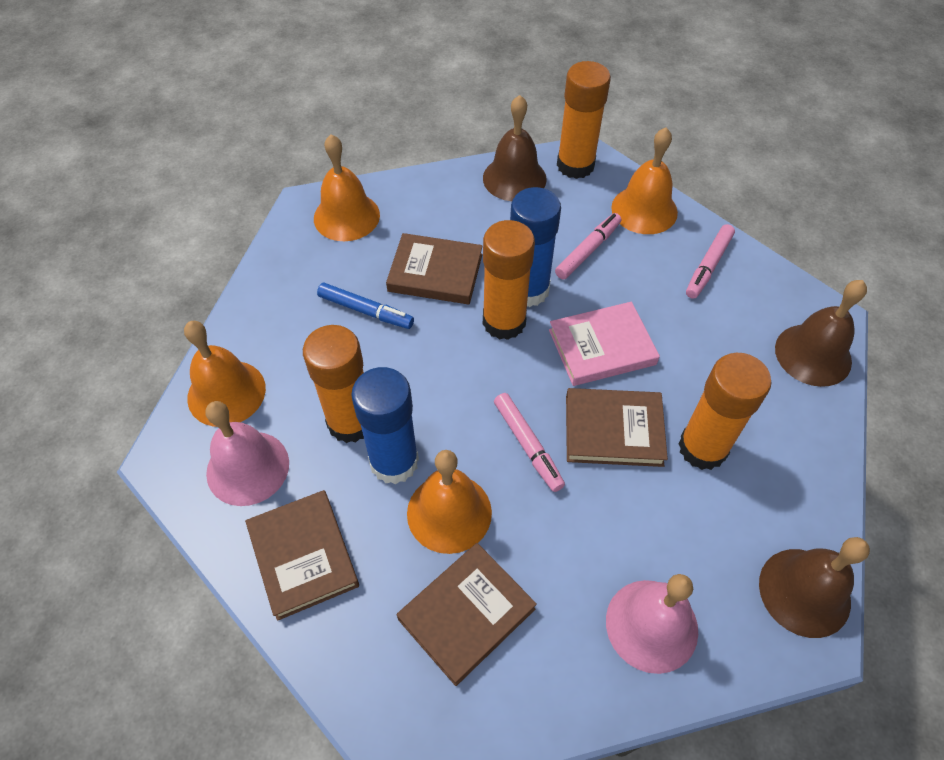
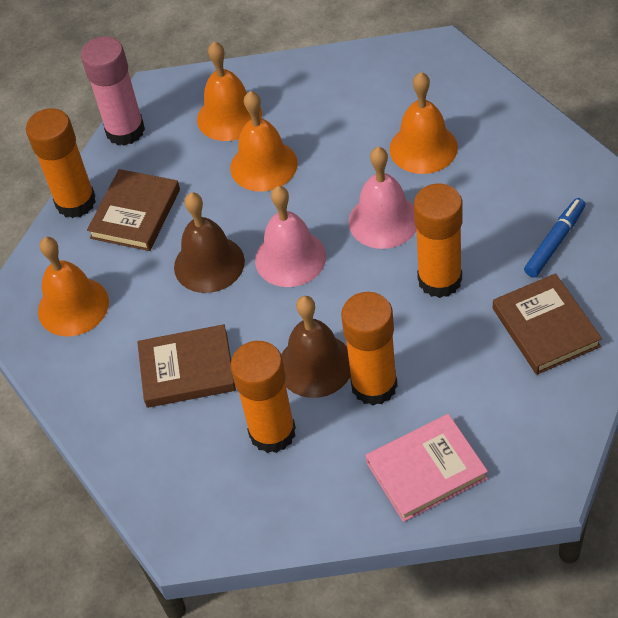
blue glue stick: [351,367,419,484] [510,187,561,307] = 2 -> none = 0
brown bell: [483,95,547,201] [759,537,870,638] [775,280,867,387] = 3 -> [174,192,245,293] [281,296,351,398] = 2
brown book: [245,490,359,621] [386,233,483,304] [397,543,537,686] [566,388,668,467] = 4 -> [87,169,180,251] [137,324,236,408] [493,273,602,375] = 3
pink glue stick: none = 0 -> [81,36,145,146] = 1
pink marker: [494,393,565,492] [555,213,621,279] [686,224,735,299] = 3 -> none = 0

